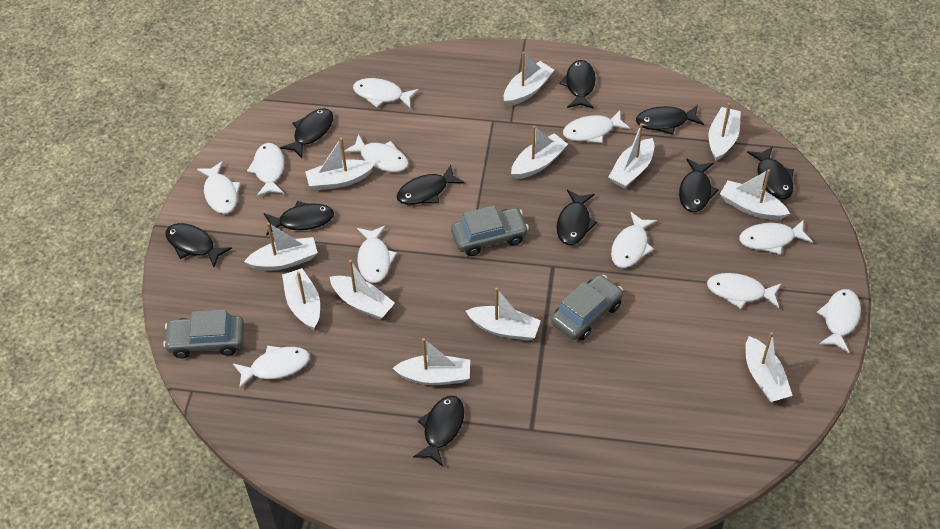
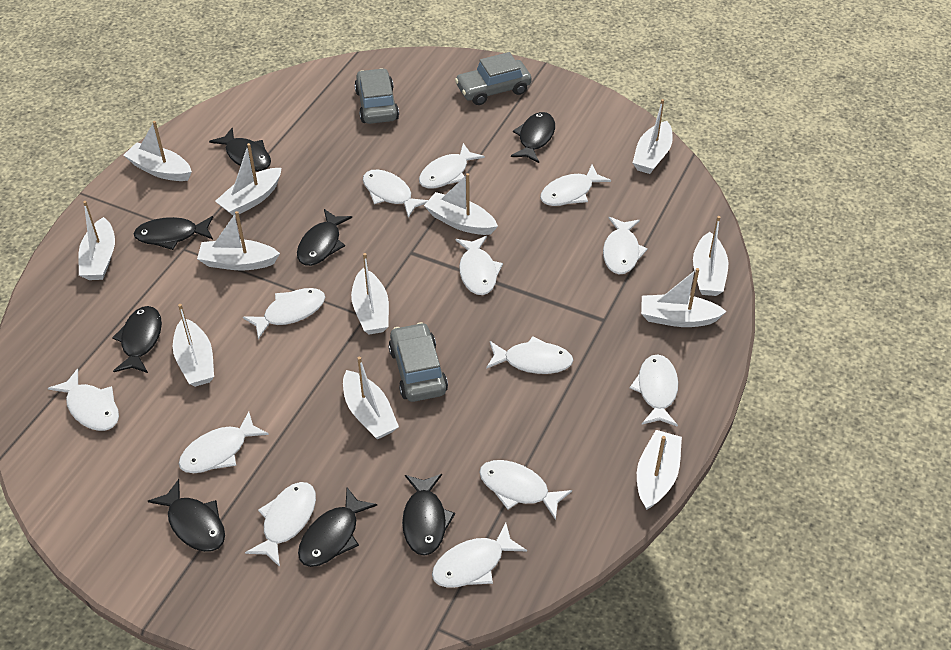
black fish: [166,223,232,267] [264,201,334,236] [280,108,333,158] [396,165,464,205] [413,396,464,467] [557,190,597,245] [559,60,596,109] [636,105,704,135] [679,159,719,212] [747,146,794,199] = 10 -> [112,306,162,373] [134,216,213,250] [148,479,225,552] [209,128,271,171] [297,209,352,266] [298,488,377,567] [402,474,455,556] [511,112,555,163] = 8
white fish: [197,161,241,214] [233,345,310,389] [247,143,284,197] [344,134,409,172] [353,78,419,108] [357,226,397,283] [563,110,630,143] [611,212,657,268] [707,273,782,309] [739,220,813,255] [817,289,861,353] = 11 -> [48,369,119,431] [179,411,269,473] [243,288,325,339] [245,482,316,567] [363,170,428,218] [419,143,485,188] [432,522,527,588] [456,236,503,295] [479,460,572,520] [486,336,573,374] [540,165,611,206] [603,217,648,274] [630,354,678,427] = 13

